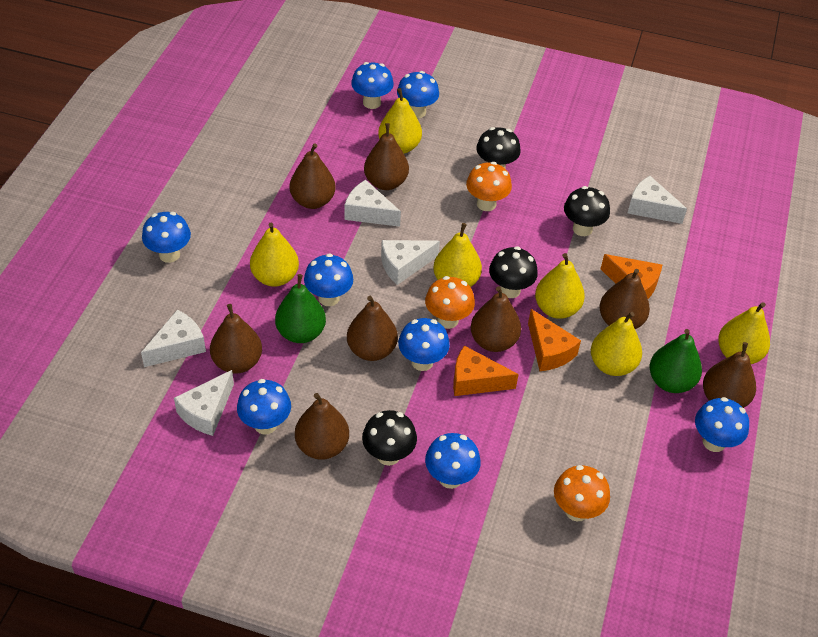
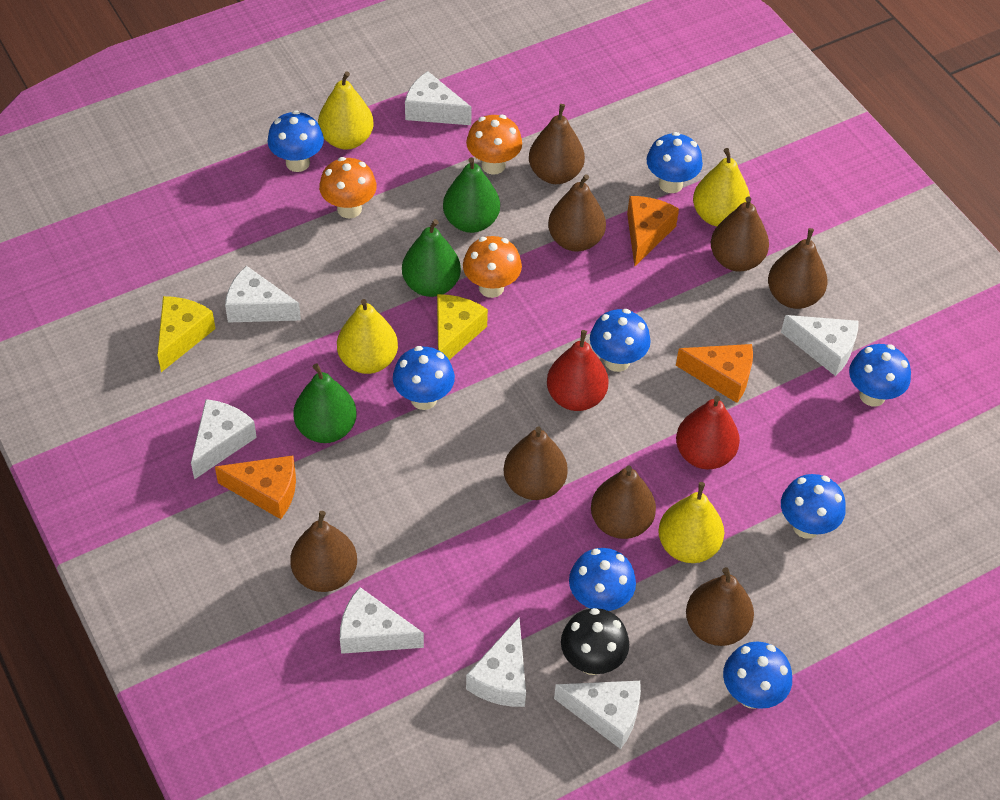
black mushroom: [362,410,417,466] [476,127,521,169] [489,246,538,298] [564,186,610,236] = 4 -> [561,608,629,675] = 1
green pear: [275,274,326,343] [650,329,702,393] = 2 -> [293,364,357,443] [402,219,461,297] [443,157,500,233] = 3
red pear: none = 0 -> [547,330,609,411] [676,396,740,470] = 2
white cheese: [141,310,206,367] [174,370,234,436] [345,180,401,227] [381,240,440,285] [628,176,687,224] = 5 -> [191,399,257,479] [225,266,301,323] [340,587,424,654] [405,71,472,125] [466,618,526,707] [554,681,641,749] [781,315,859,376] = 7
yellow cheese: none = 0 -> [157,296,216,372] [437,294,488,360] = 2
yellow pear: [250,223,299,287] [378,88,422,154] [433,223,482,287] [535,253,585,319] [591,312,642,376] [718,302,770,364] = 6 -> [318,72,374,150] [337,299,398,374] [658,482,724,563] [693,148,750,226] = 4

